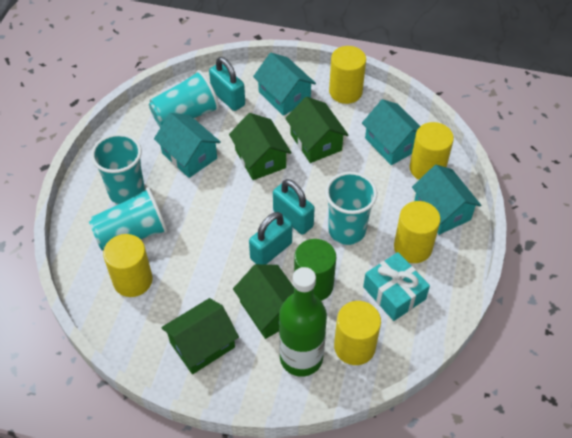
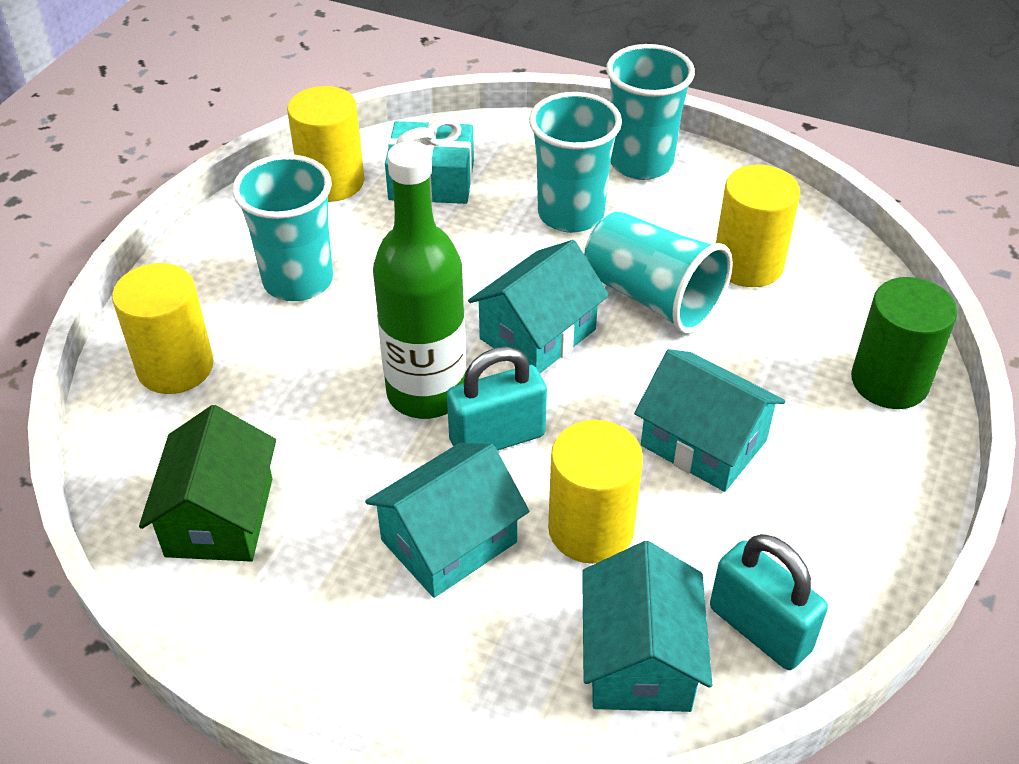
green house: [161,298,239,374] [229,113,292,180] [233,264,294,339] [285,97,348,163] = 4 -> [139,405,276,562] = 1
turquoise padlock: [209,57,245,111] [249,212,292,264] [273,179,315,235] = 3 -> [447,346,547,450] [710,534,828,670] = 2
yellow cylinder: [103,234,153,297] [329,46,366,104] [334,301,381,365] [394,201,440,263] [410,122,454,180] = 5 -> [112,263,214,394] [287,86,364,202] [548,420,643,564] [716,164,800,287] = 4

